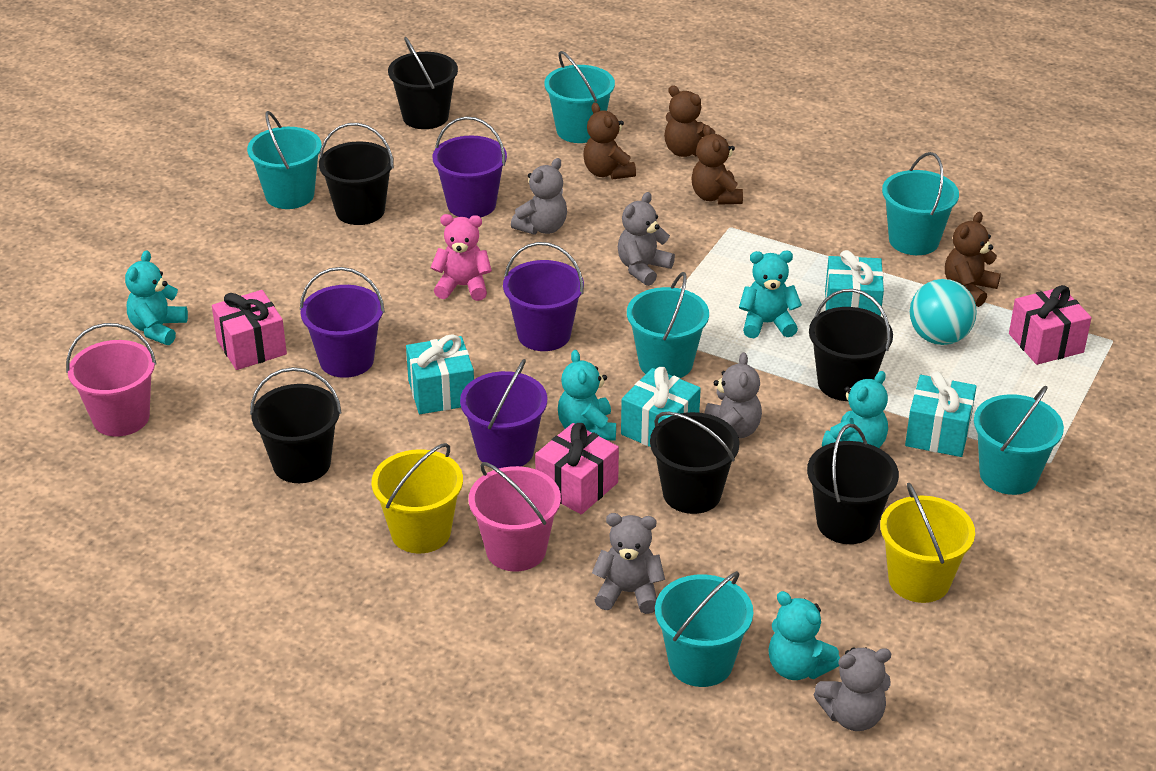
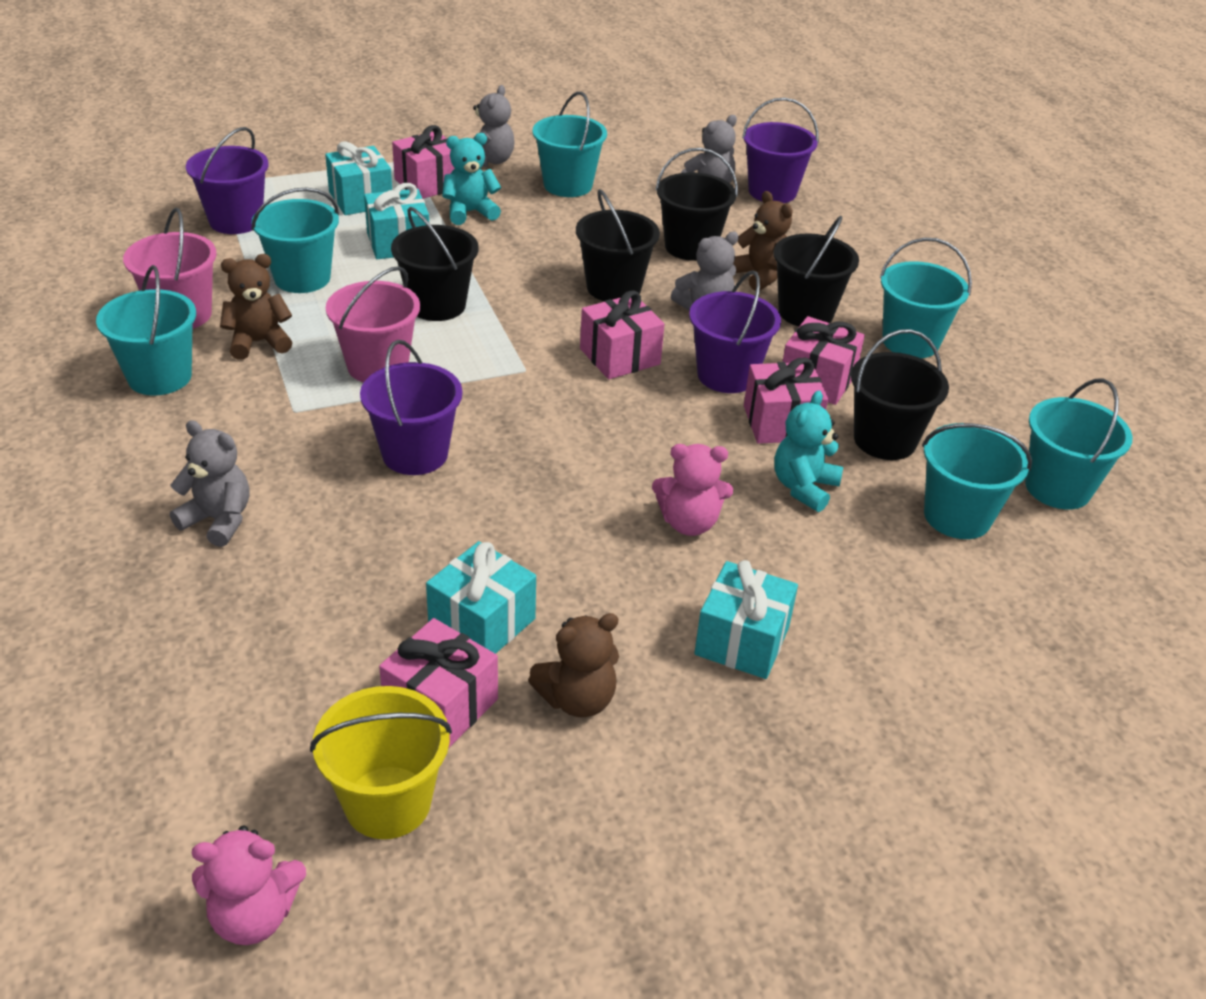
black bucket: [250,367,342,483] [319,123,394,225] [388,37,458,129] [650,412,740,514] [807,424,899,544] [809,289,893,401] = 6 -> [391,207,479,321] [576,189,660,301] [655,148,738,261] [773,216,859,326] [851,329,949,460] = 5
brown teddy bear: [583,102,636,180] [664,85,715,157] [691,125,743,205] [945,212,1001,307] = 4 -> [220,254,293,360] [528,613,619,717] [733,191,793,291] = 3
grey teddy bear: [511,158,567,235] [592,513,665,614] [618,192,675,286] [705,352,762,438] [814,647,891,731] = 5 -> [170,420,249,547] [473,85,515,167] [671,232,739,311] [681,115,737,183] = 4
pink gift: [212,290,287,370] [535,423,619,514] [1009,285,1091,365] = 3 -> [379,618,498,747] [392,125,455,199] [580,290,665,379] [744,358,828,444] [782,316,865,405] = 5
pink teddy bear: [430,214,492,301] = 1 -> [192,826,306,945] [652,444,733,536] = 2
turquoise ball: [910,279,977,345] = 1 -> none = 0
turquoise teddy bear: [125,250,188,345] [558,350,616,440] [739,251,802,338] [768,591,840,680] [822,371,888,448] = 5 -> [442,133,501,225] [774,391,843,512] = 2
yellow bucket: [371,443,463,553] [880,483,975,603] = 2 -> [310,686,452,839] = 1

